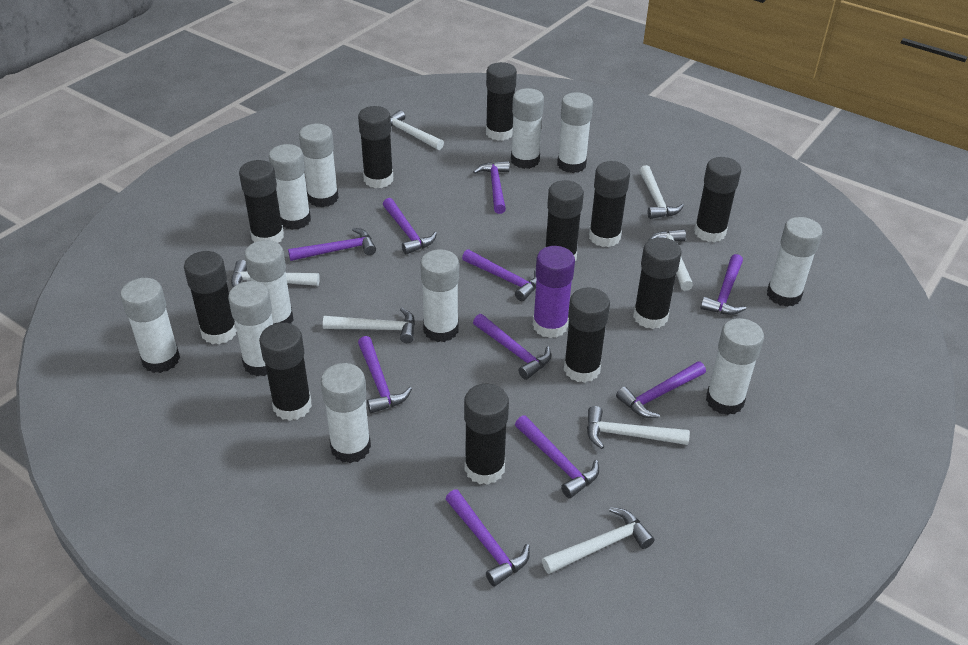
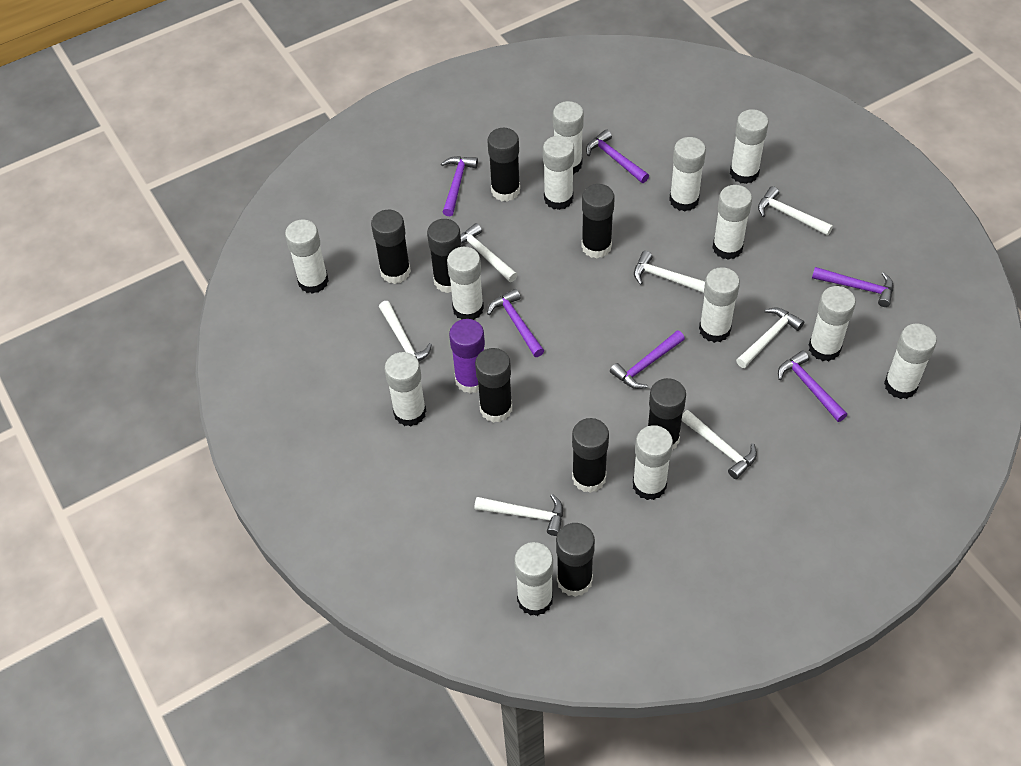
black glue stick: [184,251,237,344] [239,160,284,243] [259,323,312,421] [358,106,393,188] [464,384,509,485] [486,62,517,141] [545,180,584,261] [564,288,610,383] [589,161,630,247] [633,237,682,329] [694,157,741,242] = 11 -> [371,210,411,284] [427,219,461,293] [475,348,512,423] [487,128,520,202] [556,523,595,597] [572,418,609,493] [581,184,615,258] [648,378,686,450] = 8
purple hammer: [288,228,376,261] [358,336,412,414] [383,198,437,255] [445,490,530,587] [462,249,537,301] [473,161,510,214] [473,314,551,380] [515,415,599,498] [616,361,706,418] [700,254,746,315] = 10 -> [441,156,478,216] [487,289,544,357] [586,129,649,183] [610,330,685,389] [778,350,847,422] [812,267,893,307] = 6
white glue stick: [120,278,180,373] [228,281,273,376] [245,240,294,324] [269,144,311,230] [299,124,339,208] [321,363,371,463] [420,249,459,342] [511,88,544,169] [557,92,593,173] [706,318,764,415] [767,217,822,307] = 11 -> [285,220,329,294] [385,352,426,427] [447,247,484,320] [514,542,553,616] [543,136,574,210] [553,101,584,174] [633,425,673,500] [669,137,706,211] [699,267,740,343] [712,185,752,260] [730,109,769,184] [809,286,856,361] [884,324,937,399] = 13

